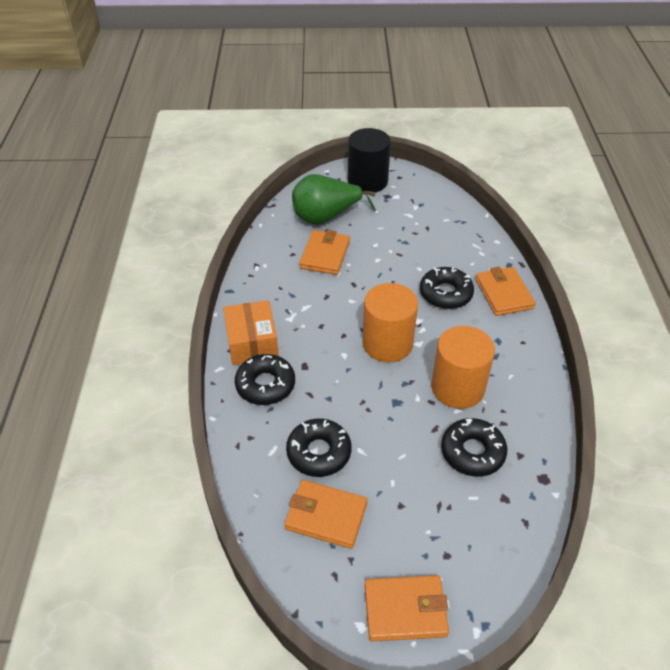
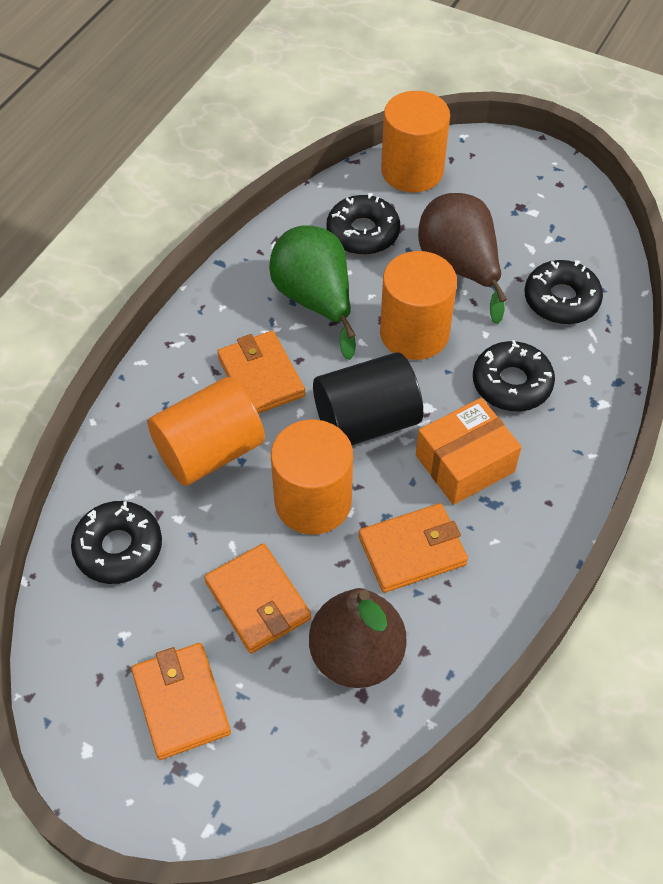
brown pear: none = 0 -> [309,588,406,688] [418,193,507,324] = 2
orange cylinder: [362,283,418,362] [431,326,495,409] = 2 -> [148,377,265,486] [271,420,353,535] [380,251,457,360] [381,91,450,192] = 4

